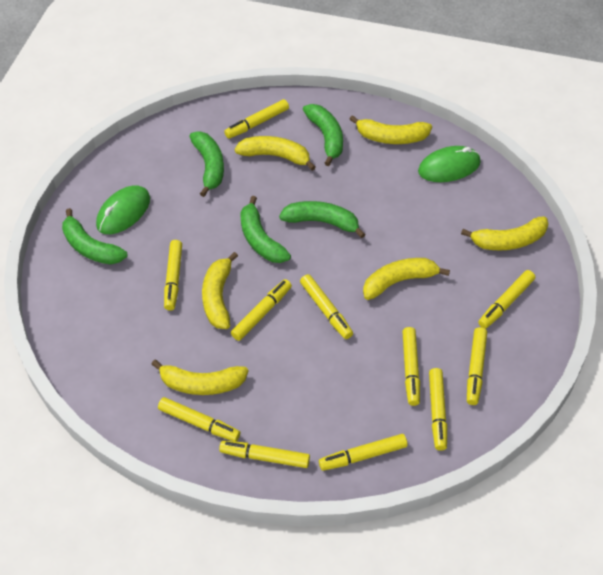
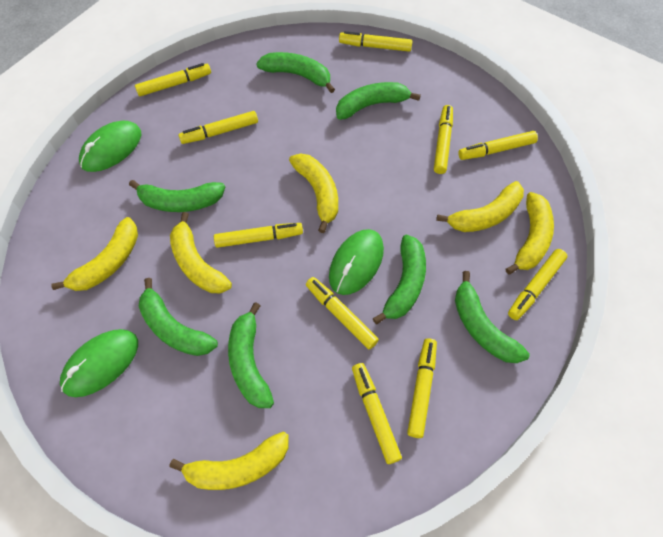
green banana: [62,208,127,264] [189,132,224,197] [240,196,291,263] [279,201,366,238] [303,104,343,166] = 5 -> [129,180,225,212] [139,278,218,356] [228,302,274,408] [256,52,335,93] [336,82,421,120] [373,235,426,324] [455,271,530,363] = 7
green mouse: [96,185,150,234] [418,146,481,182] = 2 -> [60,329,138,397] [79,121,141,172] [329,229,384,295] = 3
yellow marker: [158,397,240,442] [164,240,182,311] [219,440,310,468] [224,99,289,139] [231,279,292,341] [300,274,353,339] [319,434,408,471] [402,327,420,406] [429,368,447,451] [467,327,487,405] [478,270,535,329] = 11 -> [135,63,211,96] [178,111,258,144] [214,223,303,248] [306,277,379,349] [339,31,412,52] [352,363,402,464] [407,338,437,438] [434,105,453,174] [458,131,538,160] [508,249,567,320] = 10

